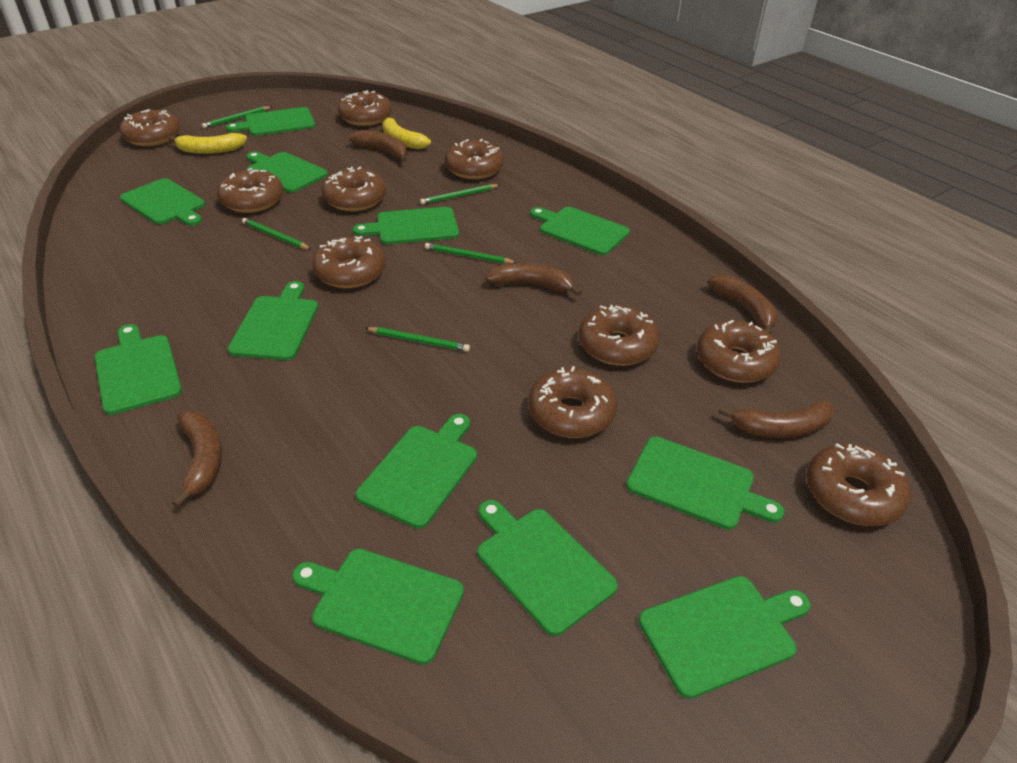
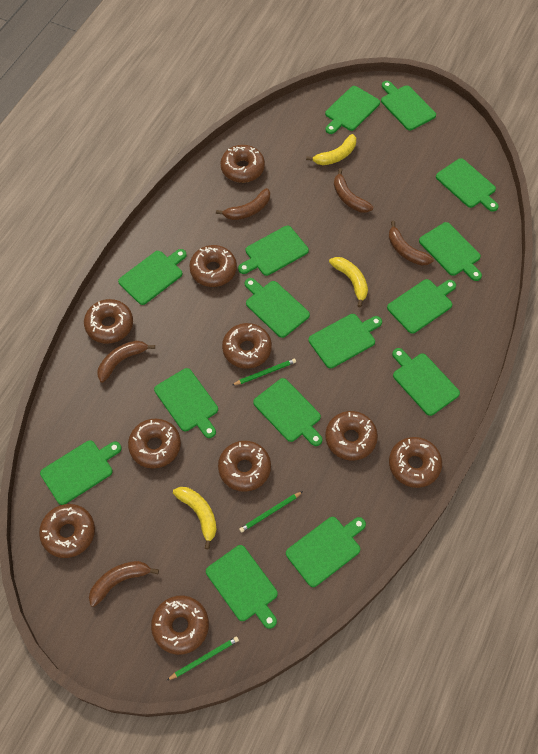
green cutting board: [95,324,182,415] [120,178,205,226] [226,107,315,136] [228,281,318,360] [246,152,328,193] [292,549,464,665] [353,207,459,244] [356,414,477,529] [477,500,618,636] [530,207,630,255] [626,437,784,530] [639,576,811,699] = 12 -> [40,440,121,505] [118,249,187,305] [154,368,218,438] [206,545,278,629] [238,226,309,276] [245,278,310,338] [253,378,323,446] [286,517,366,587] [308,314,382,368] [325,86,380,134] [381,81,436,130] [387,279,456,334] [392,348,460,416] [419,222,482,281] [436,158,499,212] = 15
green pencil: [202,106,271,128] [242,218,312,250] [365,327,470,352] [420,184,500,205] [425,243,517,264] = 5 -> [167,636,239,680] [232,359,296,385] [239,491,303,533] = 3
yellow banana: [169,133,247,154] [382,115,431,149] = 2 -> [173,487,217,550] [306,134,356,165] [329,257,368,308] = 3

